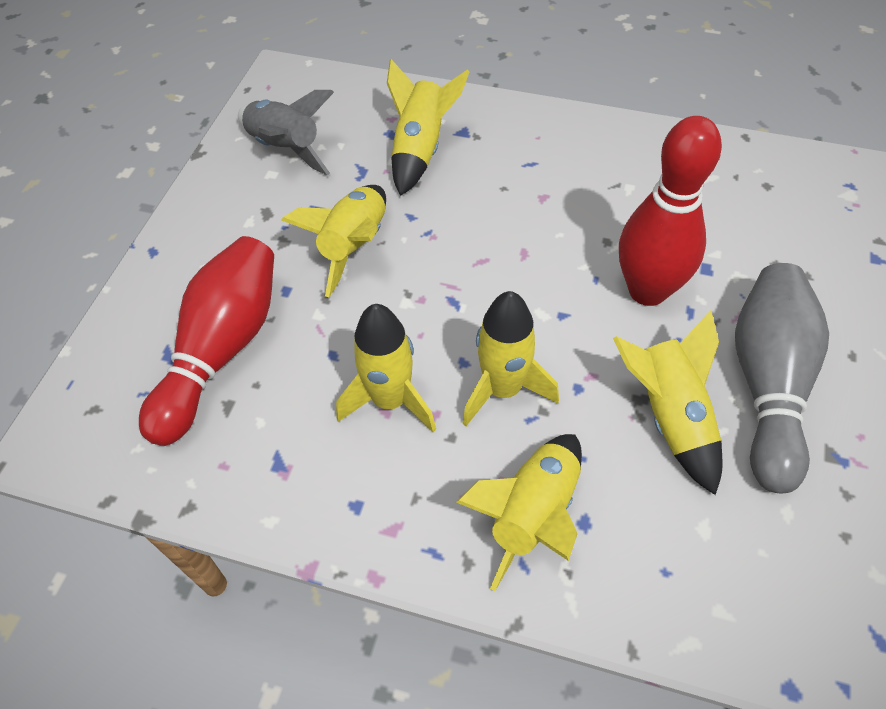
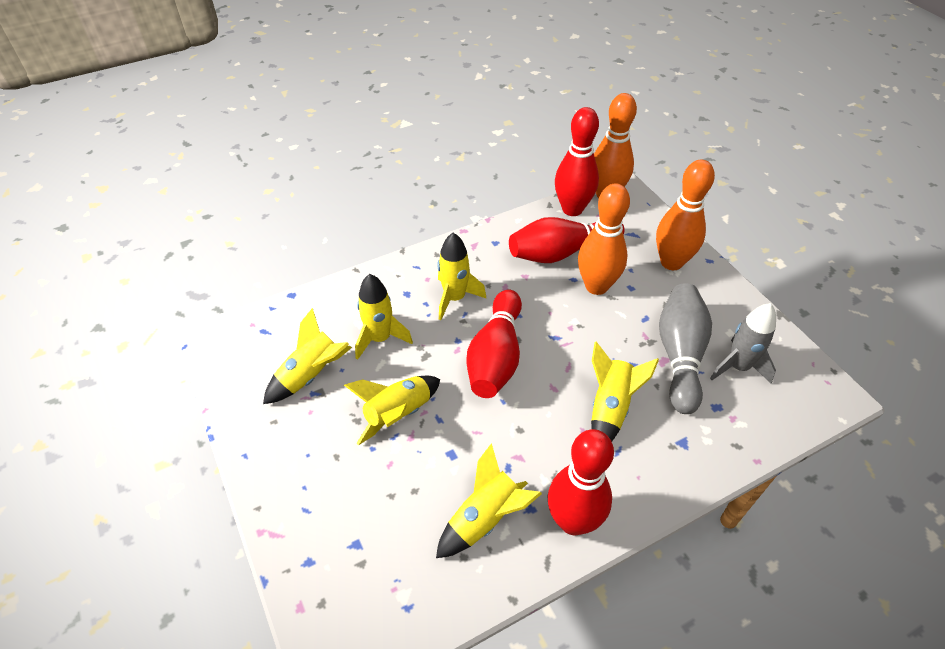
orange bowling pin: none = 0 -> [578,183,630,295] [594,93,637,198] [656,160,715,270] = 3
red bowling pin: [139,236,274,446] [619,116,722,306] = 2 -> [466,289,522,398] [509,217,625,263] [547,429,614,535] [555,107,599,216] = 4

